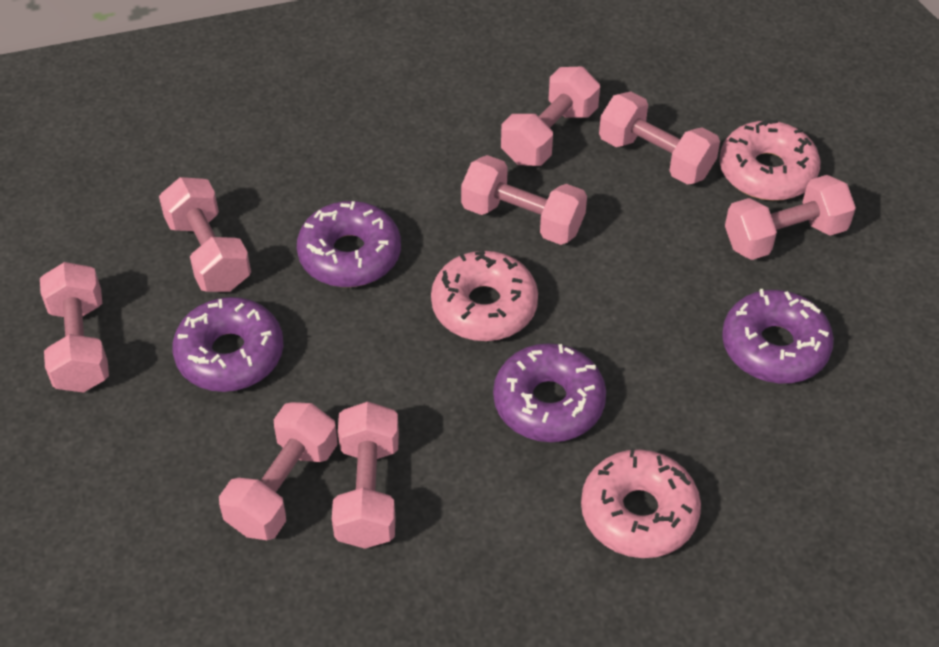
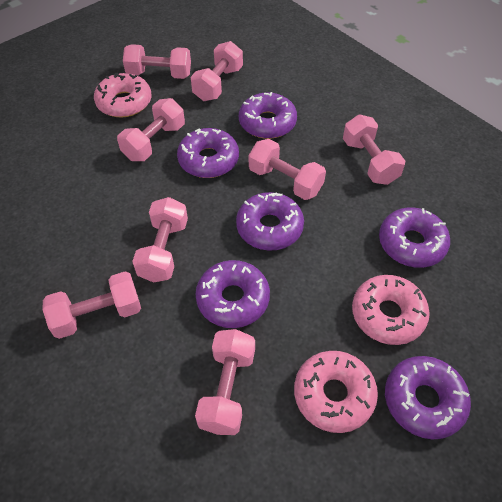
purple donut: [172,297,283,392] [297,201,401,287] [493,343,606,442] [722,289,834,383] = 4 -> [177,128,239,178] [195,260,270,328] [236,192,304,251] [239,92,297,139] [379,207,450,268] [385,356,471,439] = 6

